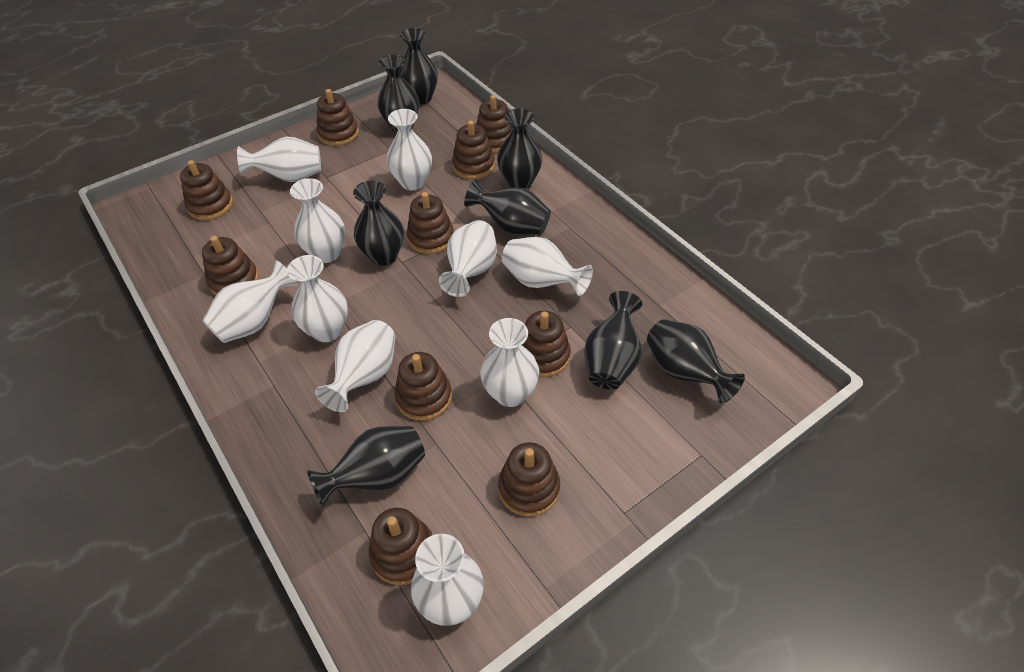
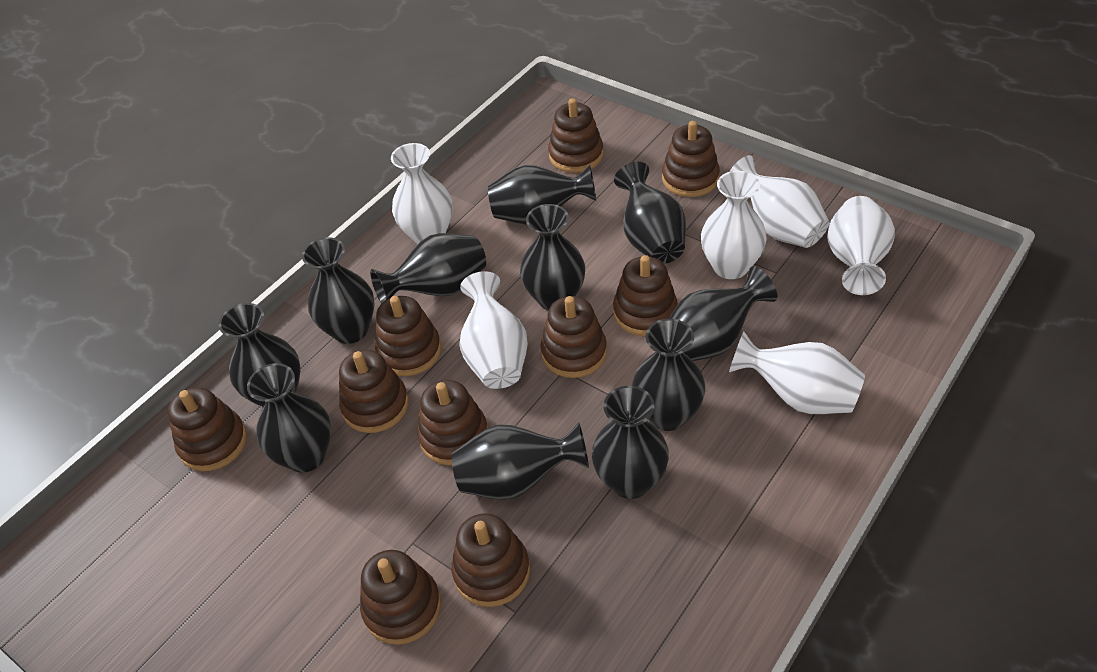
black vase: [307,426,425,507] [353,181,404,266] [377,55,419,132] [400,28,438,105] [464,179,551,236] [497,108,542,189] [584,291,642,390] [647,319,745,404] = 8 -> [219,303,301,407] [247,363,331,473] [302,237,375,344] [370,233,486,304] [452,422,589,500] [488,164,596,225] [520,204,585,311] [592,386,669,499] [614,162,686,264] [632,318,706,431] [669,266,777,361] = 11
white vase: [203,260,298,343] [237,137,321,182] [287,255,348,342] [290,178,345,263] [315,320,395,412] [387,109,432,190] [411,534,484,626] [439,220,497,297] [480,318,539,407] [502,237,593,296] = 10 -> [391,143,453,244] [459,271,528,389] [701,171,767,279] [729,155,829,248] [729,331,865,414] [827,196,895,295] = 6

